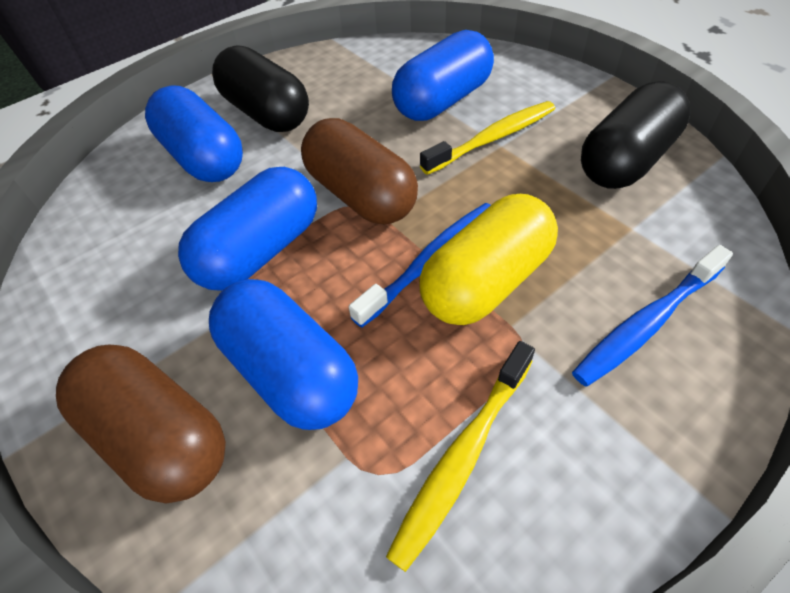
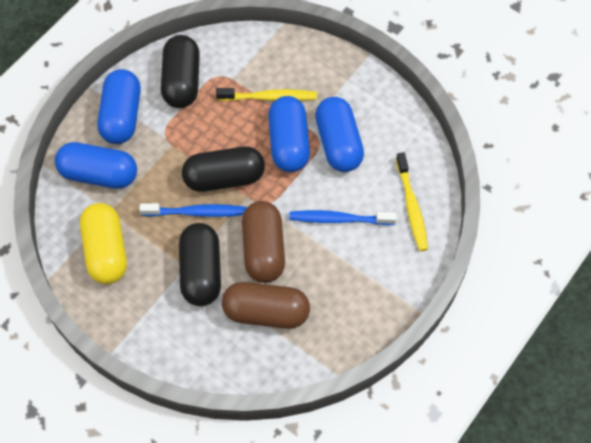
black capsule: [212,45,309,132] [581,81,691,189] = 2 -> [161,35,200,108] [179,223,221,306] [182,146,265,192] = 3

